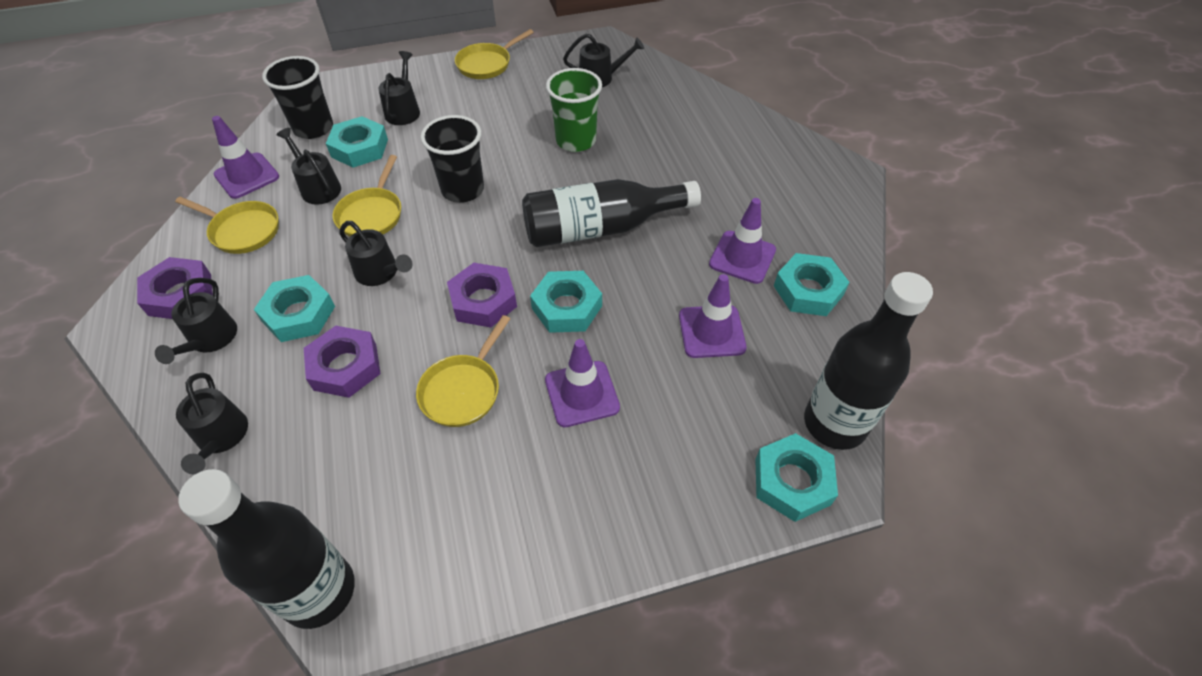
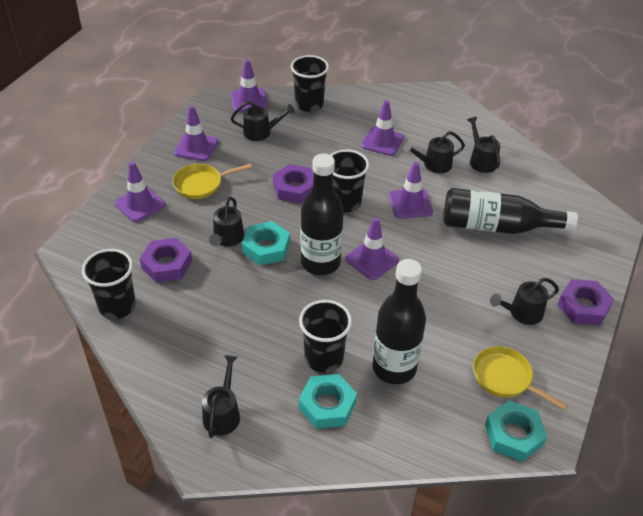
black cup: [262,56,333,139] [421,115,484,203] = 2 -> [82,249,136,319] [291,55,329,112] [299,300,352,373] [330,150,369,213] = 4
green cup: [546,68,602,152] = 1 -> none = 0
purple traffic cone: [212,116,279,199] [545,339,620,427] [679,274,747,358] [709,198,776,284] = 4 -> [115,162,165,222] [174,105,218,161] [231,60,268,112] [345,217,399,280] [361,100,404,156] [389,162,433,219] = 6
turquoise nut: [254,275,335,342] [326,116,388,167] [530,271,602,333] [755,433,838,522] [774,253,850,316] = 5 -> [242,221,290,266] [299,374,357,429] [485,400,547,462] = 3
yellow pan: [175,197,279,254] [333,155,401,237] [416,315,510,427] [455,29,534,79] = 4 -> [173,164,252,199] [473,346,568,410] = 2

